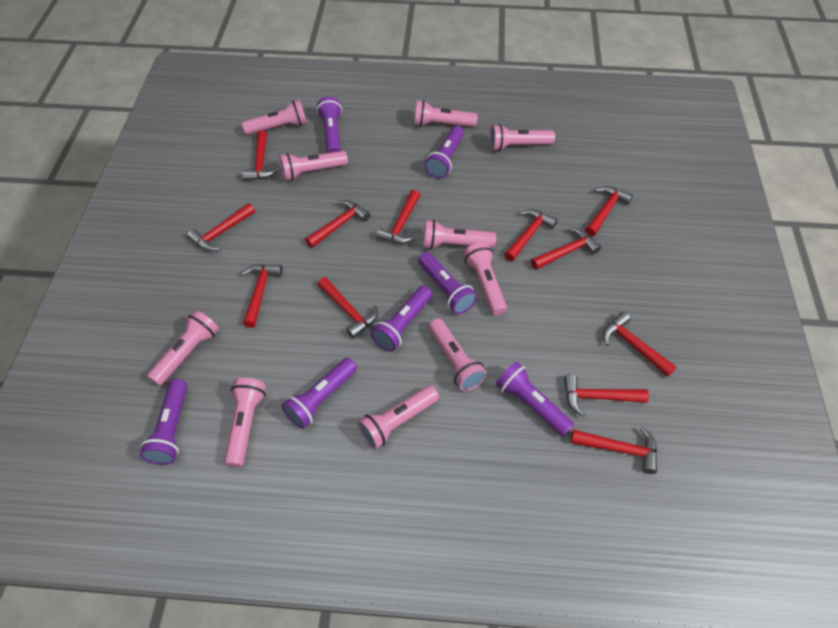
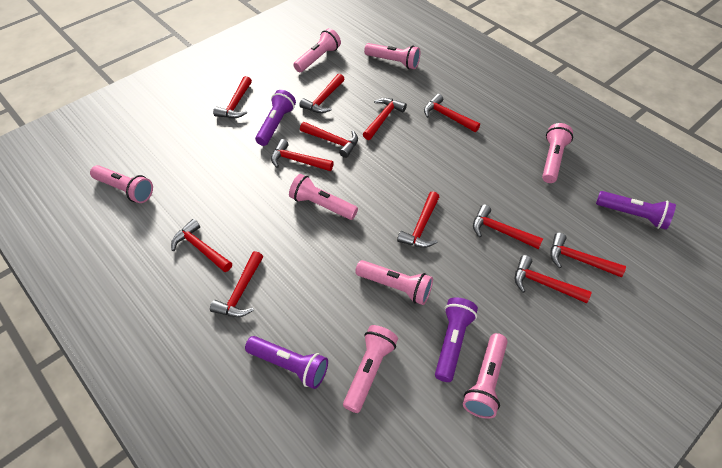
pink flashlight: [147,310,219,386] [224,378,266,467] [242,99,307,135] [280,151,348,181] [357,385,439,449] [414,100,478,127] [423,220,496,249] [428,318,487,391] [463,242,507,316] [489,124,555,151] = 10 -> [90,165,153,203] [289,174,358,220] [293,28,341,72] [343,325,398,413] [355,260,433,305] [364,43,420,69] [463,333,508,419] [542,123,573,183] = 8
purple flashlight: [140,379,187,465] [281,358,357,429] [316,96,342,153] [371,286,432,352] [418,252,477,314] [425,126,464,179] [496,362,574,436] = 7 -> [245,336,328,389] [255,90,296,146] [435,297,478,382] [596,191,676,230] = 4

